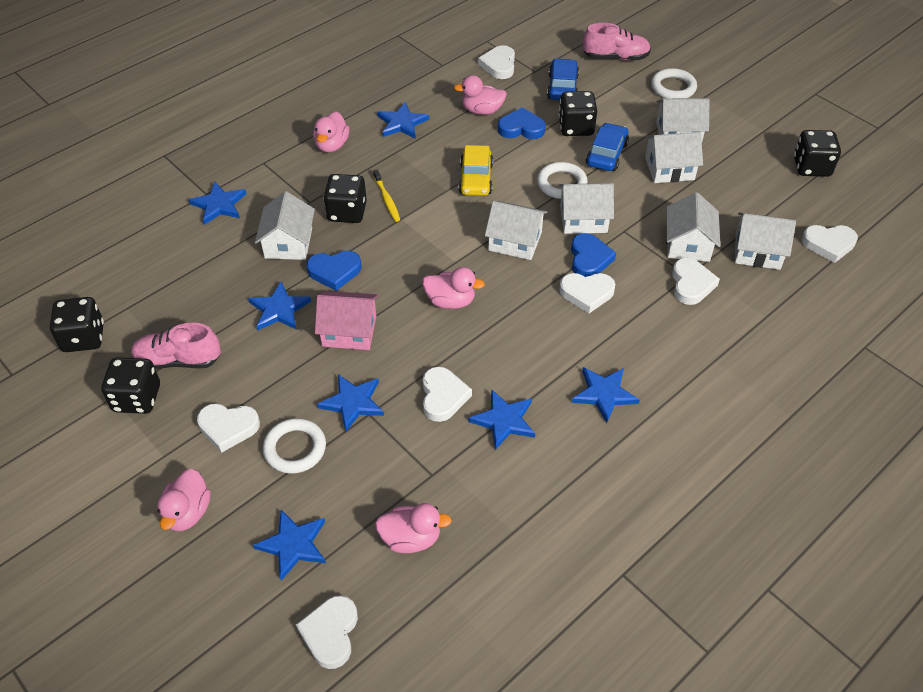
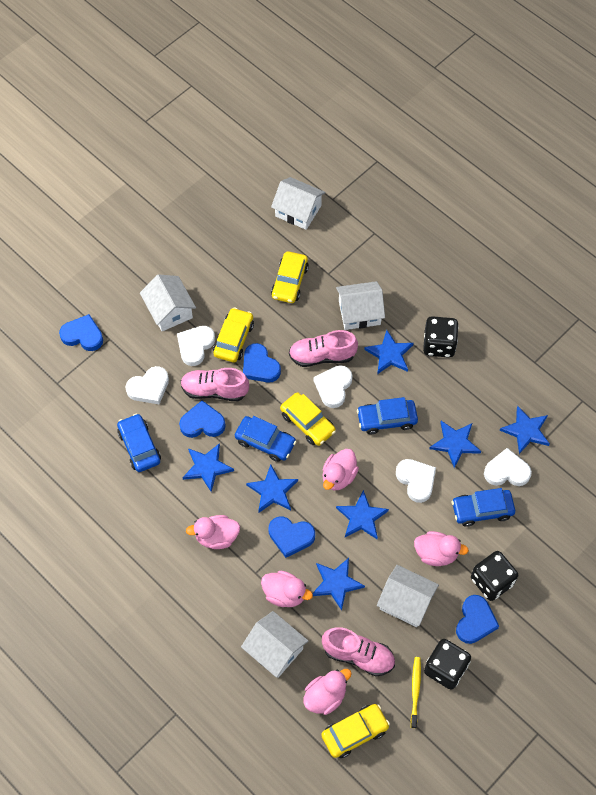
black dice: [50,297,104,352] [101,357,160,414] [323,174,367,223] [559,91,597,136] [794,130,841,177] = 5 -> [423,316,459,358] [424,639,471,690] [471,551,518,601] = 3
blue car: [547,58,579,100] [586,123,629,171] = 2 -> [117,413,161,472] [235,416,297,462] [357,397,418,435] [452,488,515,527] = 4
blue heart: [306,251,362,291] [498,107,546,139] [571,233,616,277] = 3 -> [59,314,103,351] [179,400,226,438] [243,343,281,383] [269,517,315,558] [456,595,499,644] = 5
pink house: [315,291,378,350] = 1 -> none = 0
pink shoe: [131,323,221,370] [583,23,651,61] = 2 -> [181,368,249,401] [289,330,358,367] [322,627,395,676] = 3
white heart: [197,403,260,453] [296,595,358,669] [423,367,472,422] [478,45,515,79] [559,273,615,313] [672,258,720,305] [802,225,858,263] = 7 -> [126,366,169,404] [177,326,215,366] [314,365,353,408] [396,459,436,503] [484,448,532,486] = 5
white house: [255,191,315,260] [485,201,547,260] [559,183,614,234] [645,132,703,183] [656,98,710,141] [666,192,720,262] [735,212,796,270] = 7 -> [140,274,196,331] [241,611,308,678] [271,177,325,230] [336,281,385,330] [377,565,439,627] = 5
white ring: [263,418,326,474] [537,162,588,199] [651,68,697,98] = 3 -> none = 0
yellow car: [459,145,493,196] = 1 -> [213,307,254,362] [271,251,309,303] [280,392,336,446] [321,704,390,758] = 4

